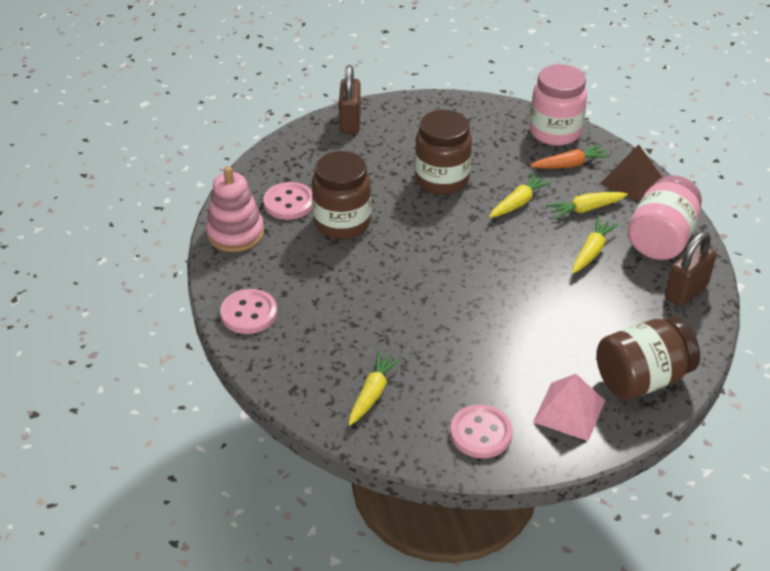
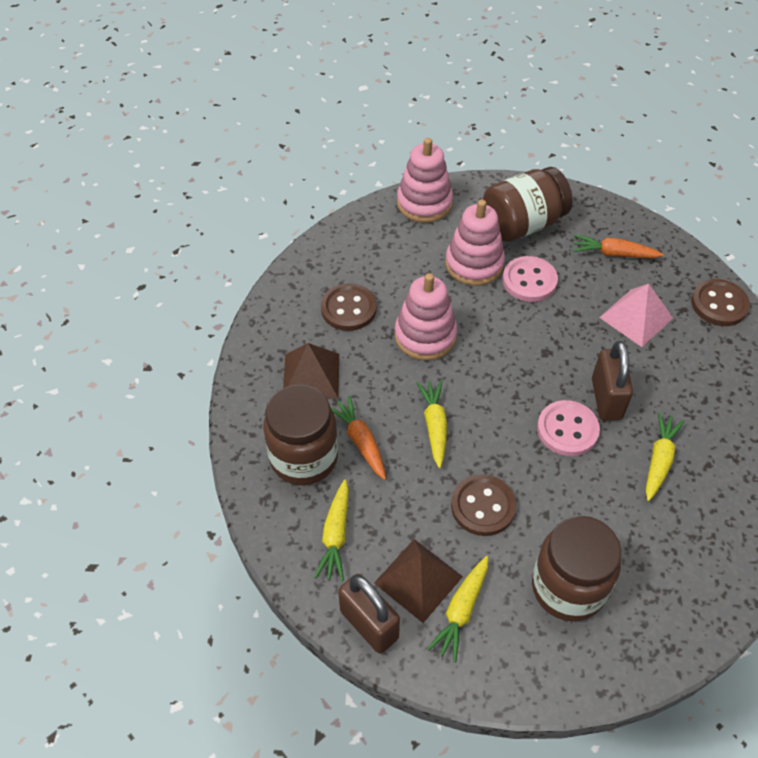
brown button: none = 0 -> [321,283,377,331] [451,474,516,536] [691,279,750,326] = 3
brown pyramid: [600,145,663,202] = 1 -> [283,343,339,399] [374,539,463,623] = 2
orange carrot: [530,145,610,169] = 1 -> [331,396,386,480] [573,235,664,258] = 2
pink button: [220,289,277,334] [263,182,313,220] [450,404,513,458] = 3 -> [502,256,558,302] [537,400,600,456] = 2
pink jar: [530,64,587,146] [628,175,702,260] = 2 -> none = 0
pink stacking toy: [206,166,264,252] = 1 -> [394,273,457,360] [397,138,453,223] [445,200,505,286] = 3

